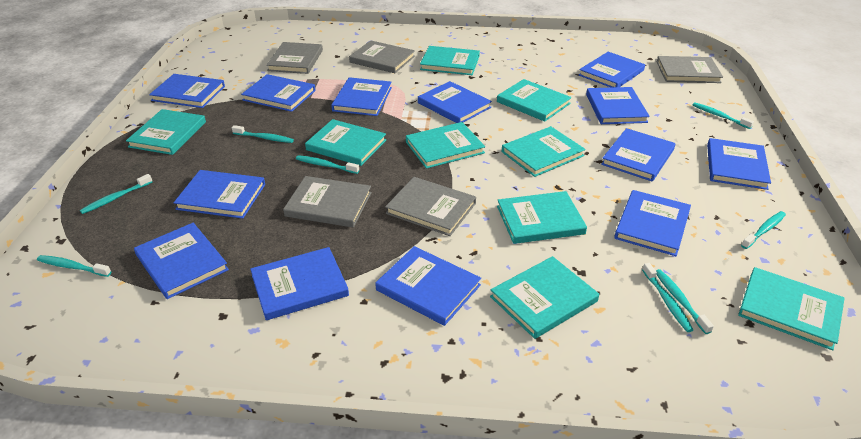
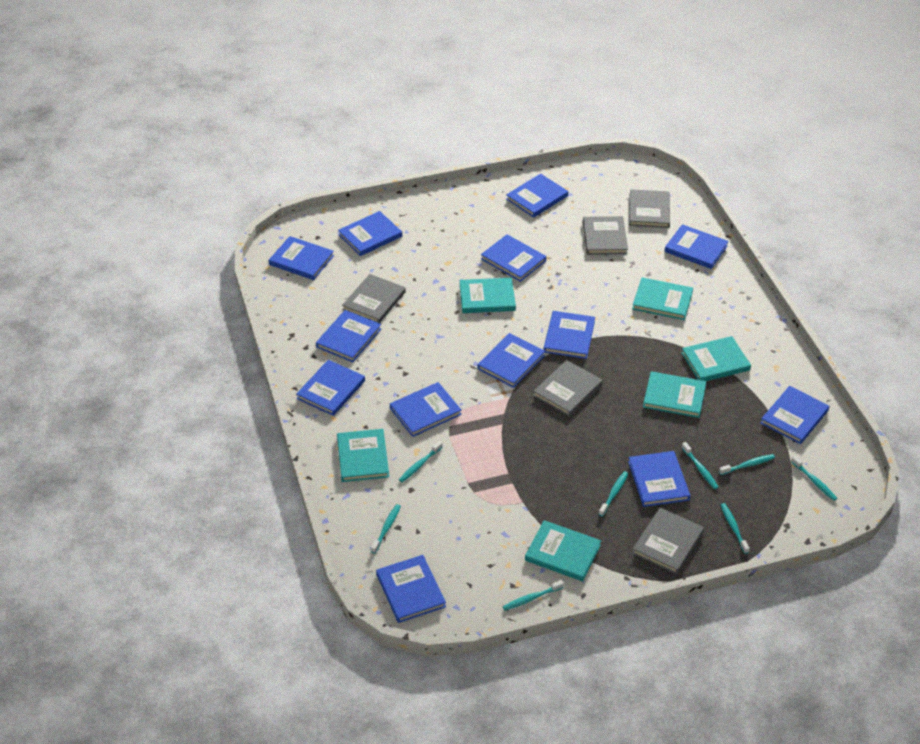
turquoise book: [126,109,206,155] [305,119,386,166] [406,122,485,169] [420,46,480,75] [490,256,599,339] [497,79,571,122] [497,191,587,244] [502,126,586,177] [738,267,845,350] = 9 -> [337,429,389,482] [460,278,516,313] [525,520,601,581] [632,277,693,320] [643,371,706,418] [682,336,751,381] = 6

